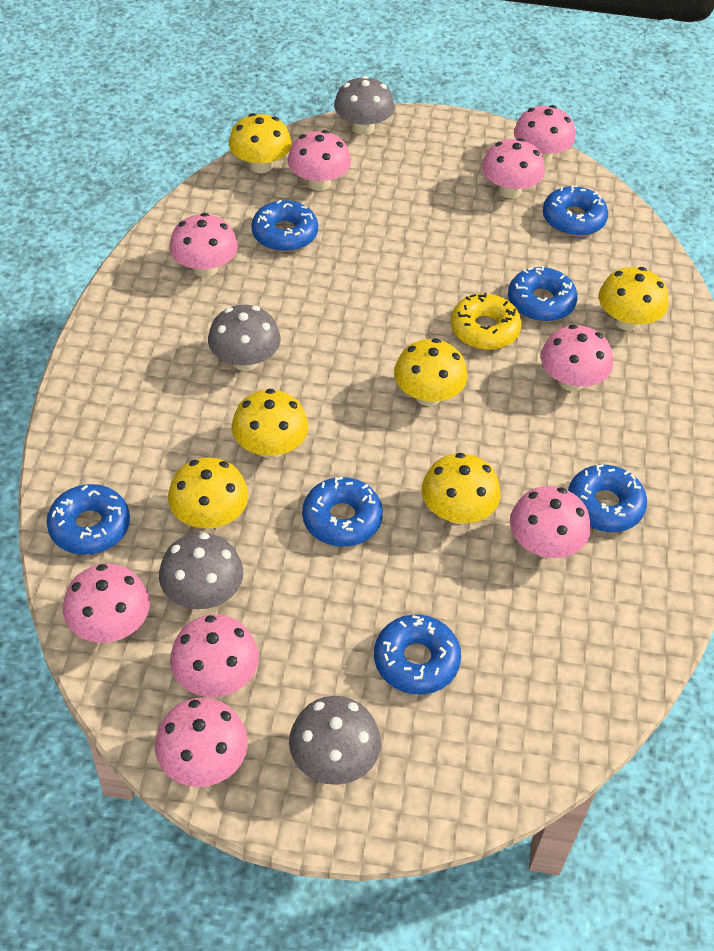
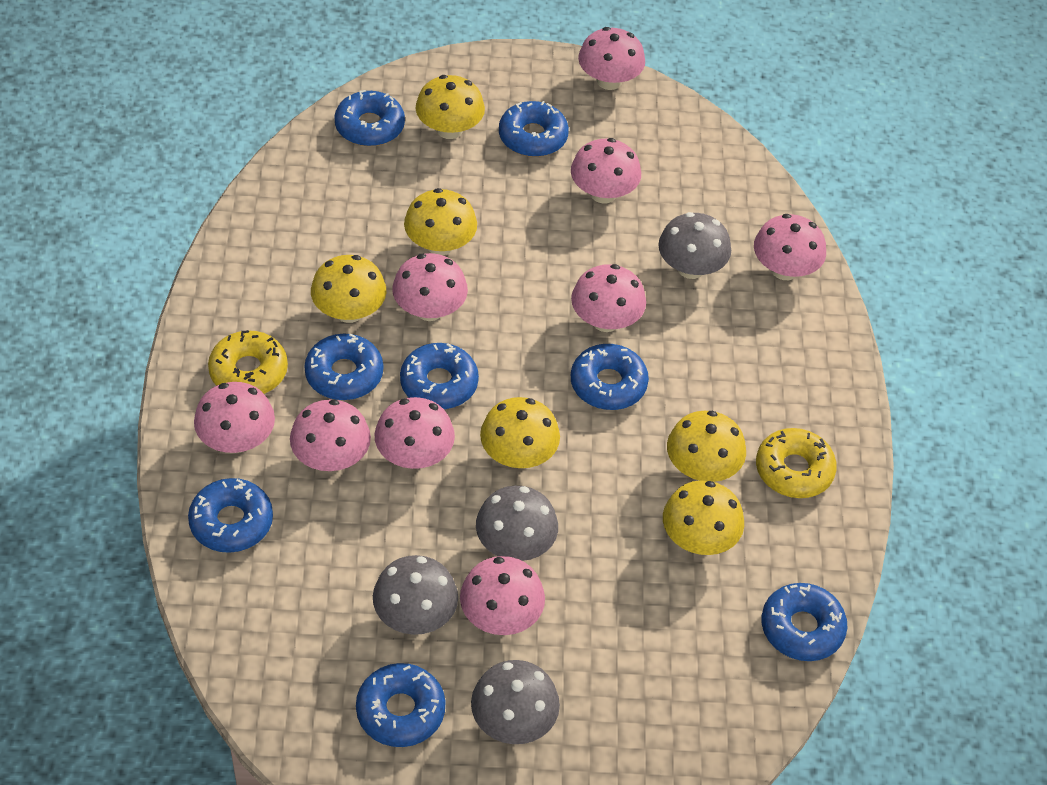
blue donut: [47,484,130,555] [251,200,318,252] [302,477,383,547] [374,614,461,694] [508,266,578,322] [543,185,608,236] [568,464,647,532] = 7 -> [188,478,273,553] [304,334,383,400] [334,90,405,146] [356,663,446,747] [400,343,479,409] [499,101,569,157] [571,344,649,410] [761,583,847,661] = 8
yellow donut: [451,293,522,350] = 1 -> [208,330,288,394] [756,428,837,498] = 2

